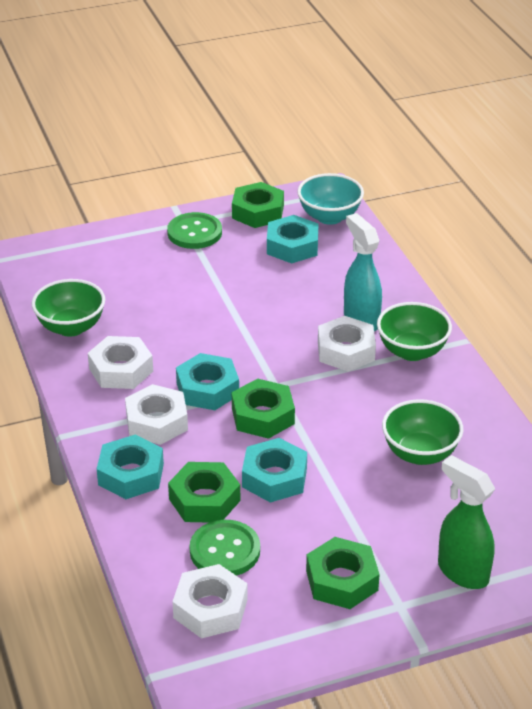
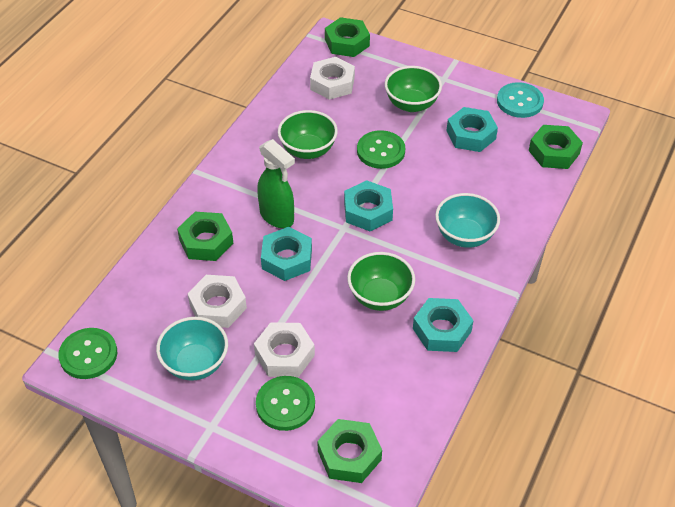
green button: [167,212,222,249] [190,520,260,576] = 2 -> [59,328,117,379] [256,376,315,431] [357,130,405,169] = 3
turquoise bowl: [297,173,364,225] = 1 -> [156,317,228,381] [435,193,500,248] = 2
turquoise button: none = 0 -> [497,82,544,118] = 1
turquoise spray bottle: [344,213,382,331] = 1 -> none = 0
white nut: [88,336,153,389] [125,384,188,445] [172,564,248,638] [318,316,376,372] = 4 -> [187,275,247,328] [254,322,315,377] [310,57,355,100] = 3

